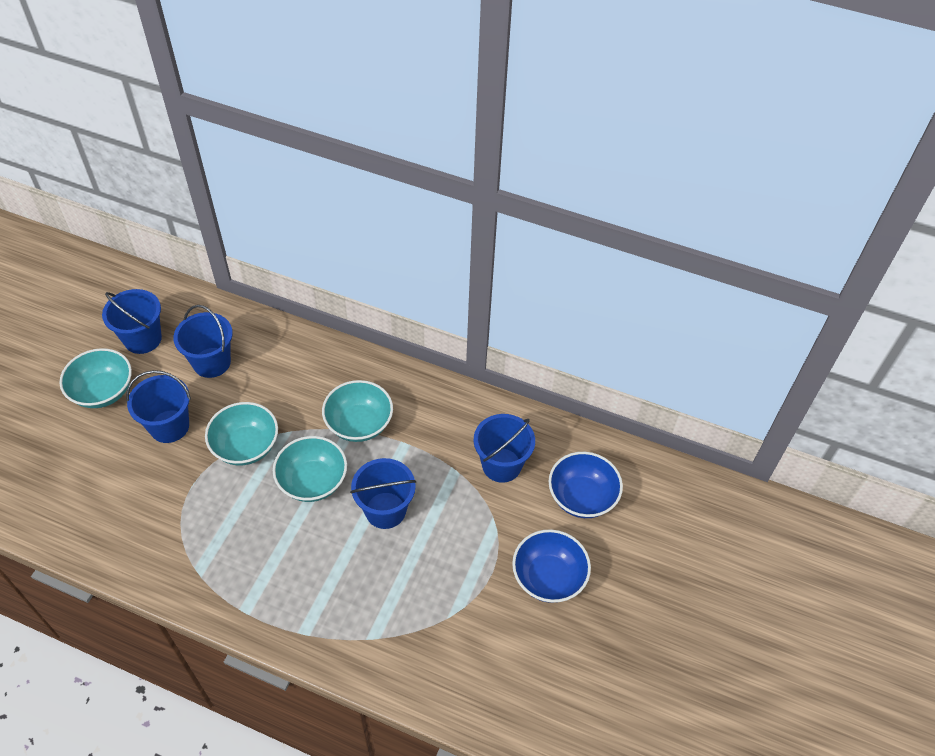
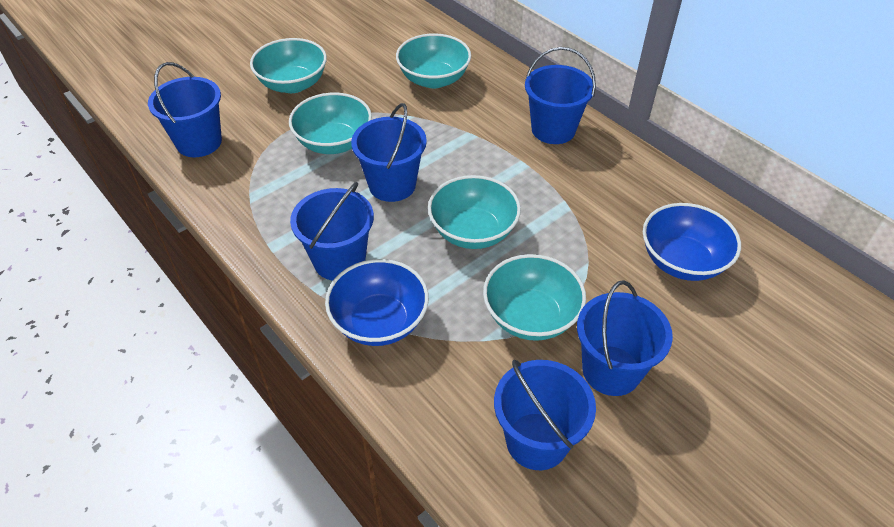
blue bucket: [102,289,162,354] [126,370,191,443] [173,305,233,378] [350,458,416,529] [474,414,535,483] = 5 -> [148,62,222,157] [290,182,374,281] [351,103,427,202] [494,360,596,470] [525,47,596,144] [577,280,673,396] = 6
turquoise bowl: [59,348,132,408] [205,402,278,466] [273,436,347,502] [322,380,393,442] = 4 -> [250,38,327,93] [289,93,372,154] [396,33,471,88] [428,175,521,249] [483,254,586,341] = 5

